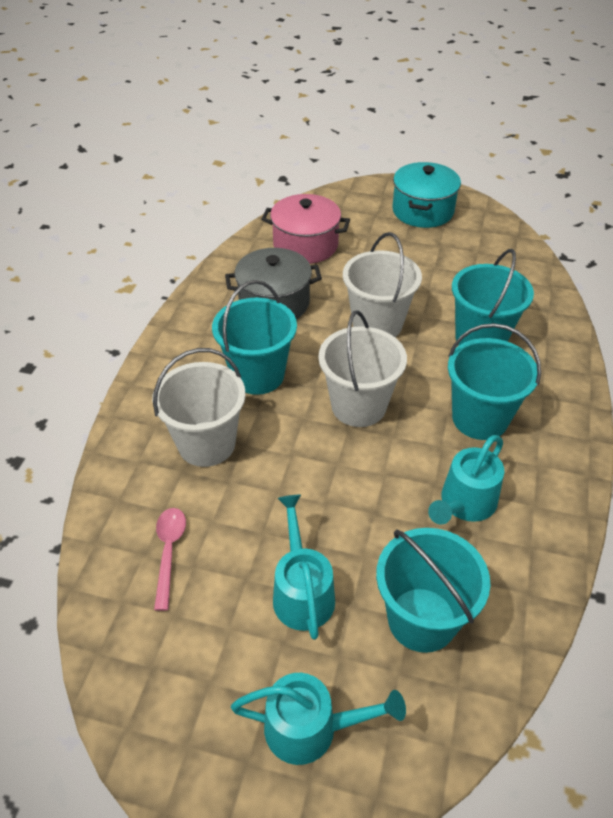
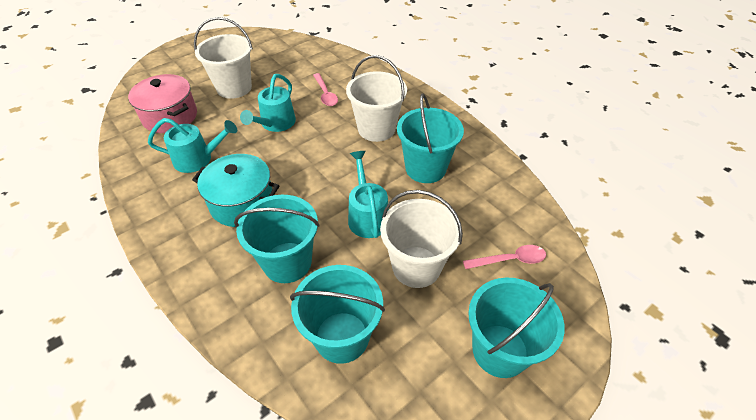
grey pot: [225,248,322,319] = 1 -> none = 0
pink spoon: [154,508,186,611] = 1 -> [313,73,338,106] [463,245,546,269] = 2

